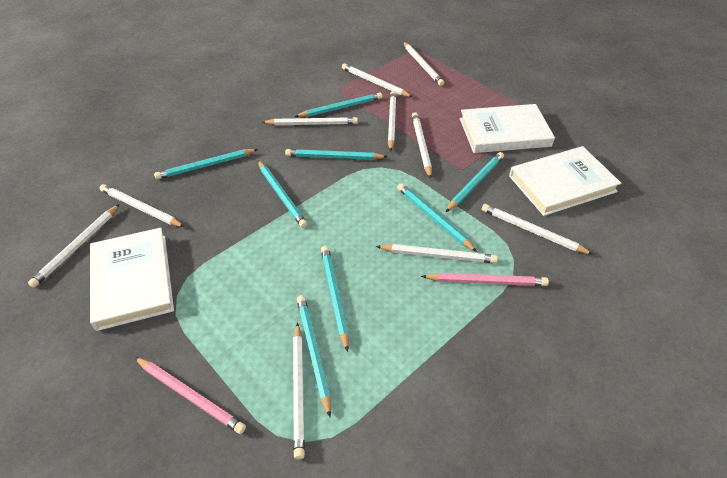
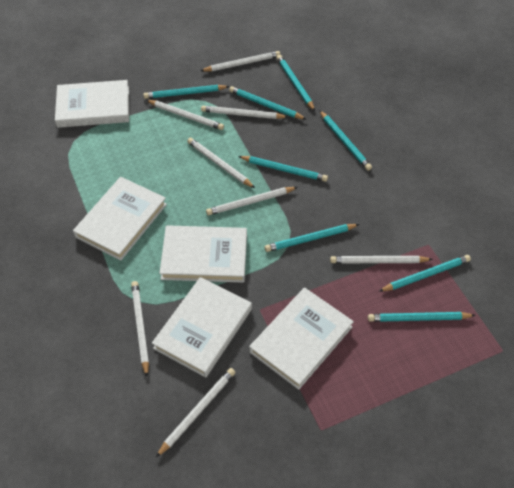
pink pencil: [134,357,246,434] [421,273,549,286] = 2 -> none = 0
white book: [90,228,174,331] [460,104,555,153] [509,146,621,216] = 3 -> [55,80,129,128] [73,177,167,261] [152,277,252,377] [159,225,247,283] [249,287,354,390] = 5
white pencil: [28,204,120,288] [100,184,184,227] [262,117,358,125] [293,323,305,459] [342,63,412,97] [376,244,498,263] [388,91,397,151] [403,42,444,86] [412,112,432,178] [482,204,594,255] = 10 -> [131,281,149,377] [146,100,224,130] [156,368,235,457] [187,138,255,188] [201,51,280,71] [201,106,288,119] [206,187,297,215] [330,256,433,263] = 8

